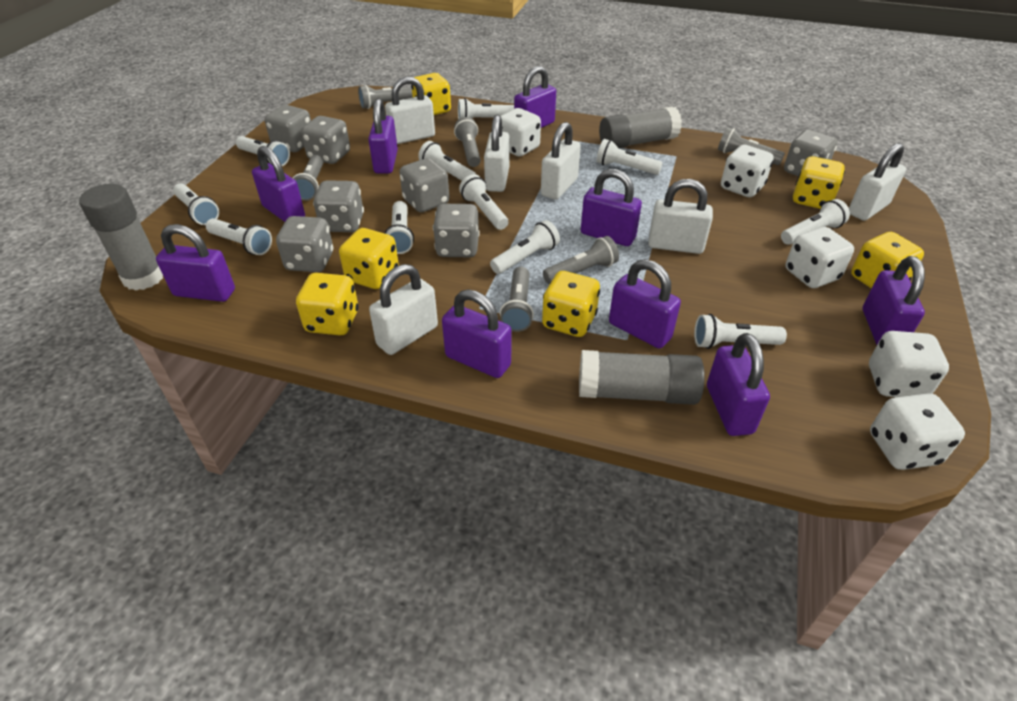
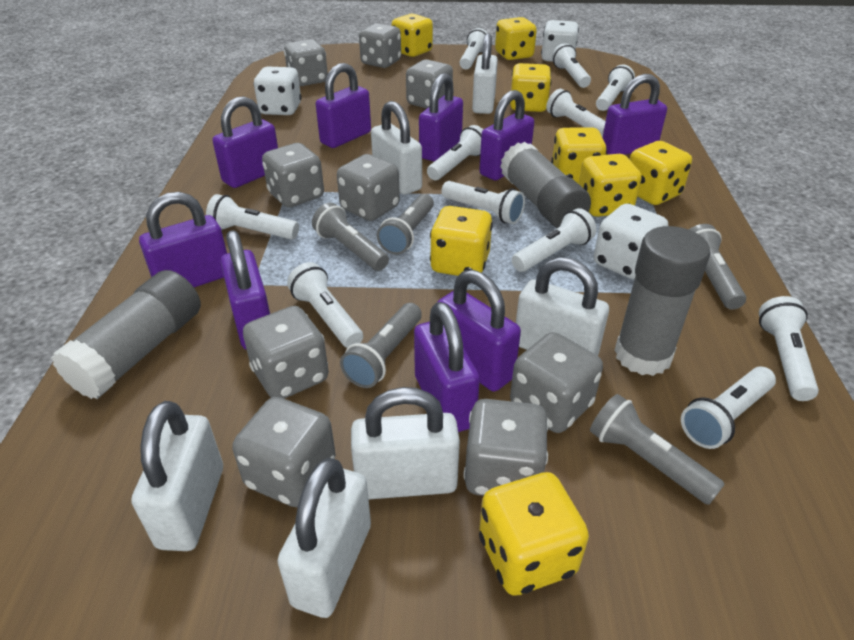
grey dice: [265,105,311,152] [276,216,333,272] [301,116,350,164] [313,180,364,232] [399,158,449,212] [433,204,480,257] [784,130,837,176] = 7 -> [232,397,336,507] [243,306,329,399] [262,143,324,208] [284,39,328,86] [337,154,400,221] [359,23,401,68] [406,59,453,109] [464,399,549,496] [510,332,603,433] = 9
grey flashlight: [293,155,323,201] [358,85,413,109] [454,117,481,167] [500,267,534,332] [543,236,619,284] [718,127,785,165] = 6 -> [312,202,389,271] [340,303,422,388] [377,194,434,255] [590,394,725,505] [689,224,746,310] = 5
white dice: [501,108,541,157] [721,145,774,197] [785,227,854,288] [869,331,949,397] [870,393,965,470] = 5 -> [253,66,302,115] [541,20,579,62] [594,204,668,279] = 3
yellow dice: [296,273,359,335] [339,228,399,289] [411,73,451,115] [542,271,600,337] [793,156,845,209] [851,232,924,289] = 6 -> [392,14,433,57] [430,206,493,276] [479,472,589,596] [495,17,537,60] [510,63,552,112] [551,127,607,184] [579,154,642,217] [629,141,692,205] = 8

